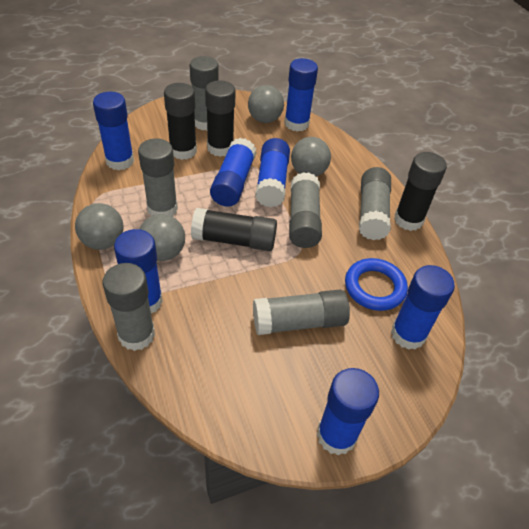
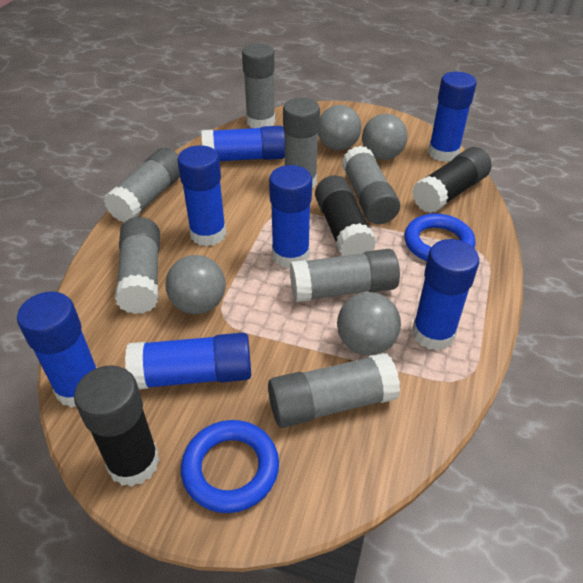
black glue stick: [164,83,197,160] [191,208,277,251] [205,80,236,157] [394,152,447,231] = 4 -> [74,365,160,487] [315,175,376,256] [412,147,492,213] = 3
blue ring: [345,258,408,311] = 1 -> [181,420,279,513] [404,213,475,261] = 2
grey glue stick: [102,263,155,351] [138,138,178,217] [190,56,219,130] [253,290,350,335] [289,172,322,248] [359,167,391,240] = 6 -> [104,148,180,223] [115,217,160,314] [242,44,275,128] [268,353,400,428] [283,98,320,188] [290,249,400,302] [342,146,400,224] = 7

